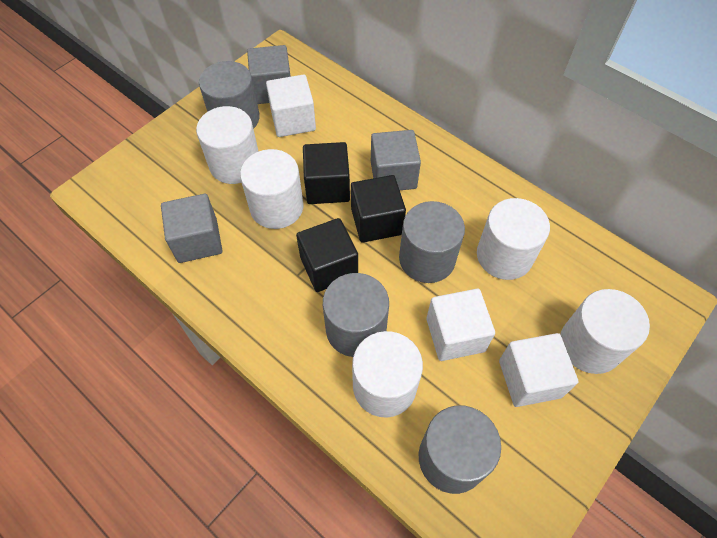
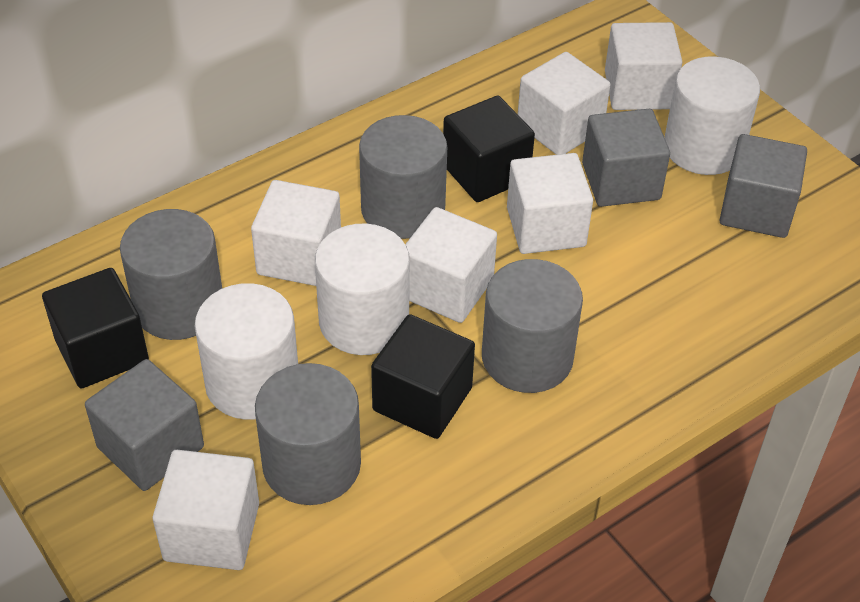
white cube: [266,75,316,137] [426,289,495,361] [499,333,578,407] = 3 -> [153,450,259,570] [251,180,341,286] [405,207,497,323] [507,153,593,254] [518,52,611,155] [605,22,682,110] = 6
white cylinder: [196,106,259,184] [240,149,304,229] [352,331,423,417] [477,198,550,280] [560,289,650,374] = 5 -> [195,283,298,420] [315,224,410,355] [664,57,760,175] = 3

